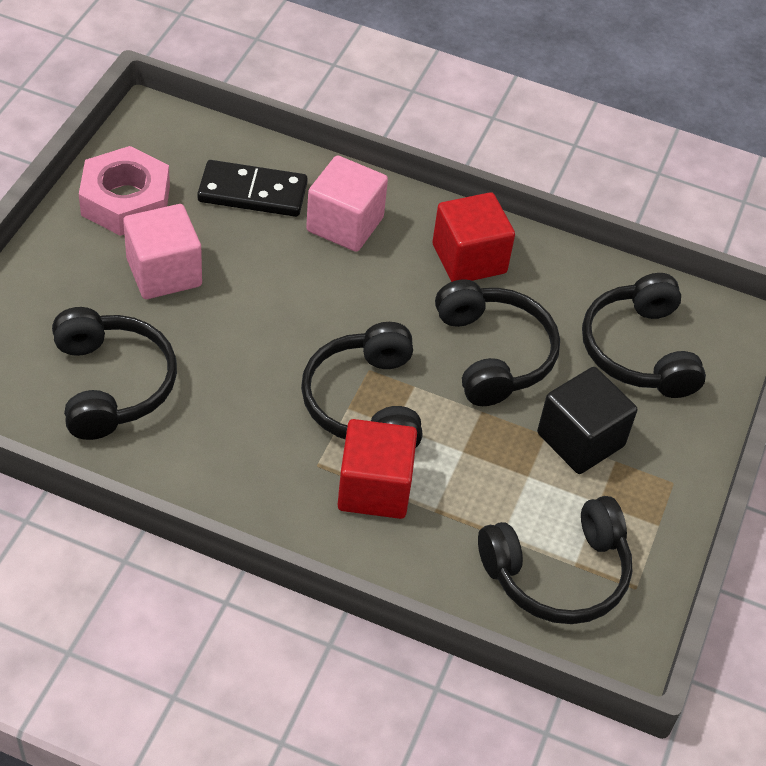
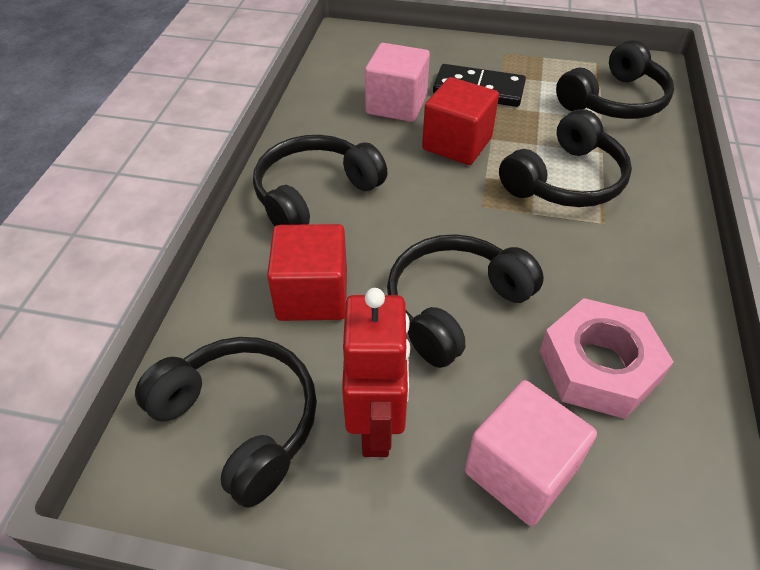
black cube: [537,367,637,474] = 1 -> none = 0
red robot: none = 0 -> [342,288,410,457] = 1

